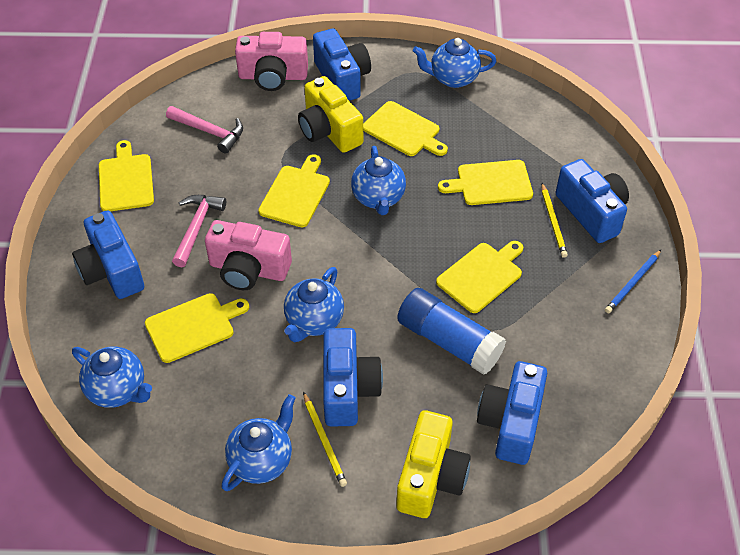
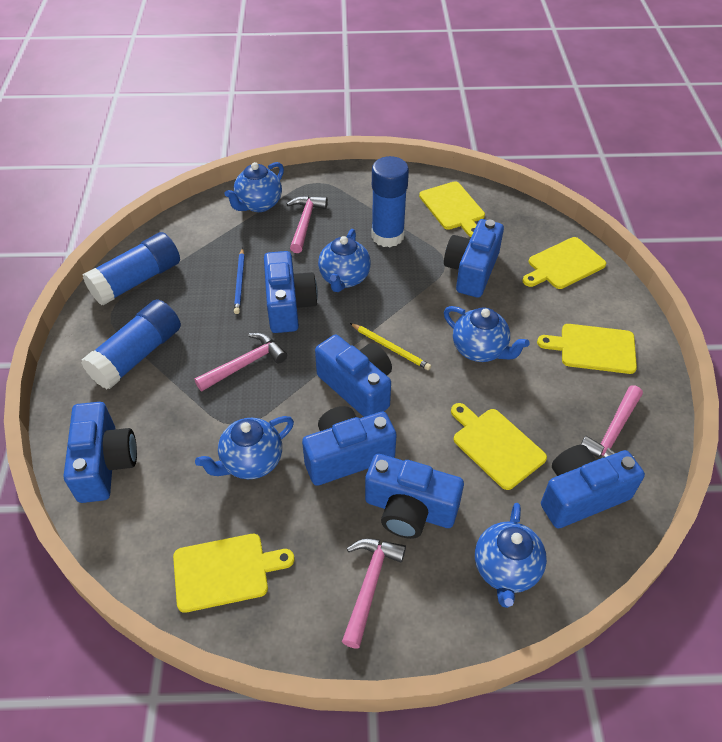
blue camera: [72,210,144,299] [313,29,371,101] [323,328,383,427] [477,361,547,465] [556,159,629,243] = 5 -> [64,402,137,503] [264,251,318,333] [302,406,396,486] [315,335,392,417] [365,454,464,539] [444,219,504,298] [541,445,645,529] = 7
blue glue stick: [397,288,506,375] = 1 -> [81,300,181,389] [82,232,180,305] [372,156,409,247] = 3
pink camera: [205,220,292,290] [235,32,308,91] = 2 -> none = 0
pink hammer: [166,106,243,154] [172,195,226,267] = 2 -> [194,333,287,391] [287,196,328,253] [342,538,406,649] [581,385,643,459] = 4
yellow camera: [298,76,363,153] [396,410,471,518] = 2 -> none = 0
yellow cutting board: [99,140,154,211] [145,293,249,363] [258,154,330,227] [363,101,448,156] [436,241,523,313] [438,160,533,205] = 6 -> [173,534,294,613] [419,181,485,237] [451,403,547,490] [523,237,606,289] [537,324,637,374] = 5
yellow pencil: [303,392,347,487] [542,183,568,258] = 2 -> [350,323,431,370] = 1

